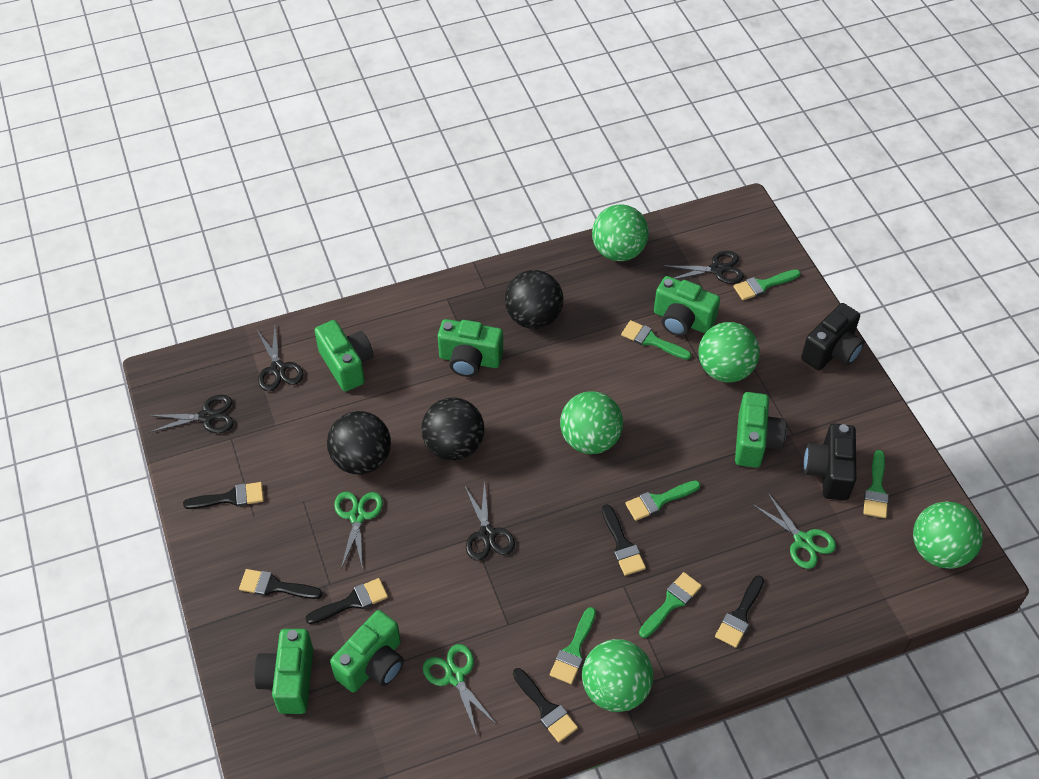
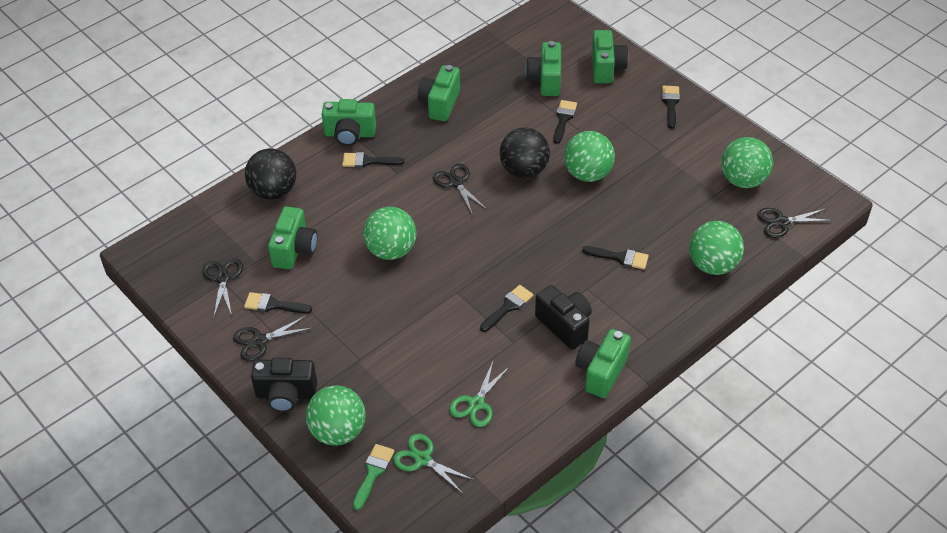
black ball: [327,411,391,475] [421,397,485,461] [505,270,563,329] = 3 -> [245,149,296,200] [499,127,550,178] = 2
green brush: [550,607,596,684] [621,320,691,360] [625,480,701,521] [639,572,702,638] [733,269,801,300] [863,450,889,518] = 6 -> [353,444,394,510] = 1
green scissors: [334,492,383,570] [423,644,497,735] [753,493,836,569] = 3 -> [393,434,474,493] [449,362,510,427] = 2

